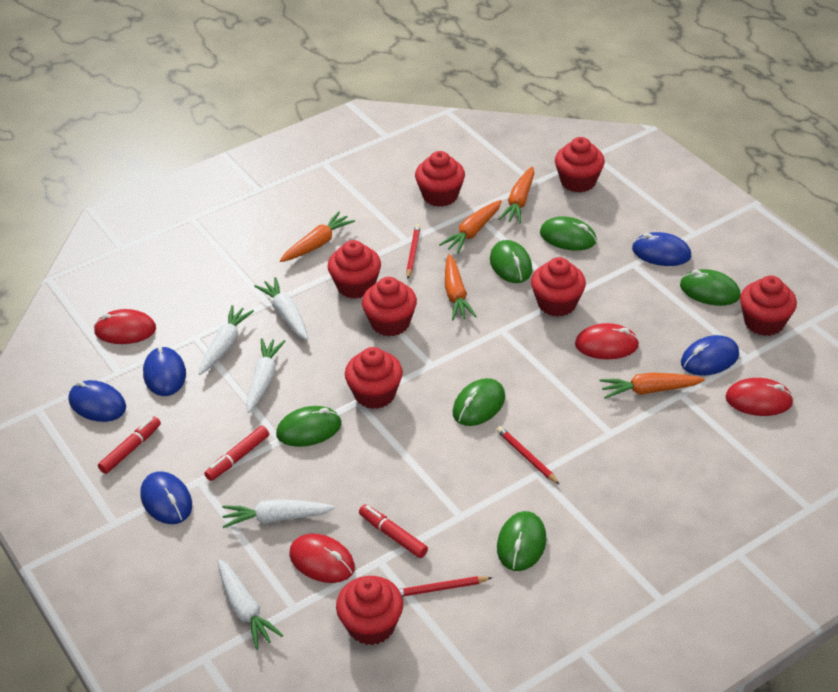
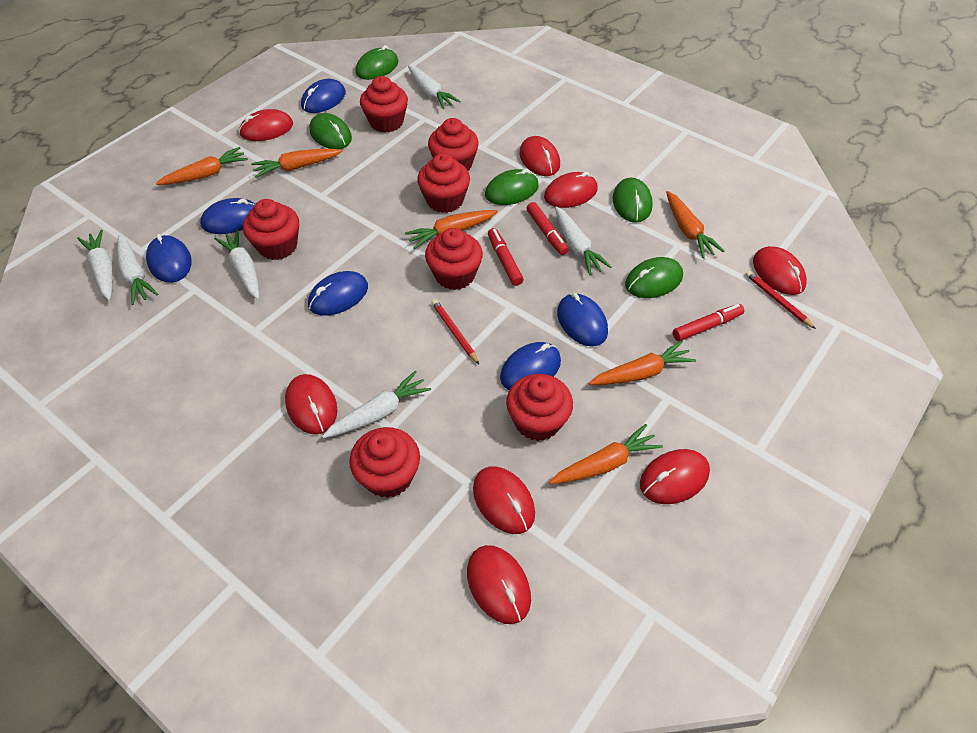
blue mouse: [69,380,126,422] [140,471,192,524] [143,345,186,396] [632,232,691,266] [681,335,739,376] = 5 -> [146,234,192,283] [200,198,255,234] [301,79,346,113] [308,271,368,316] [500,342,561,390] [557,293,608,346] = 6
green mouse: [276,406,341,447] [453,378,505,426] [490,240,532,283] [497,511,546,571] [540,216,597,251] [680,269,741,306] = 6 -> [309,113,352,149] [355,45,399,80] [485,169,539,205] [613,178,653,223] [625,257,683,298] = 5
orange carrot: [280,211,355,262] [439,200,502,254] [445,254,477,321] [499,166,534,224] [600,373,705,399] = 5 -> [156,147,248,185] [251,149,342,178] [405,210,498,249] [549,424,663,484] [589,341,696,385] [666,191,725,258] = 6
red cupcake: [328,240,381,299] [336,576,403,645] [345,347,403,409] [362,277,417,336] [415,151,465,207] [531,257,586,317] [555,137,605,193] [740,276,797,336] = 8 -> [243,199,299,260] [349,427,420,498] [360,76,408,133] [417,153,470,213] [425,228,483,290] [428,118,479,171] [506,374,573,441] = 7
red mouse: [93,309,156,344] [289,534,355,583] [575,323,639,359] [725,378,794,416] = 4 -> [239,109,293,141] [285,374,337,434] [467,545,531,624] [473,466,535,534] [519,136,560,176] [544,172,598,208] [640,449,710,504] [753,246,807,295] = 8
red pencil: [398,576,492,597] [406,224,421,279] [497,426,560,485] = 3 -> [432,299,479,364] [745,270,816,329] = 2
white carrot: [199,305,254,375] [218,559,283,650] [222,499,335,528] [246,338,285,413] [254,277,308,340] = 5 -> [77,230,113,301] [117,235,158,305] [214,229,259,299] [322,370,431,438] [408,65,461,109] [555,207,612,275] = 6

